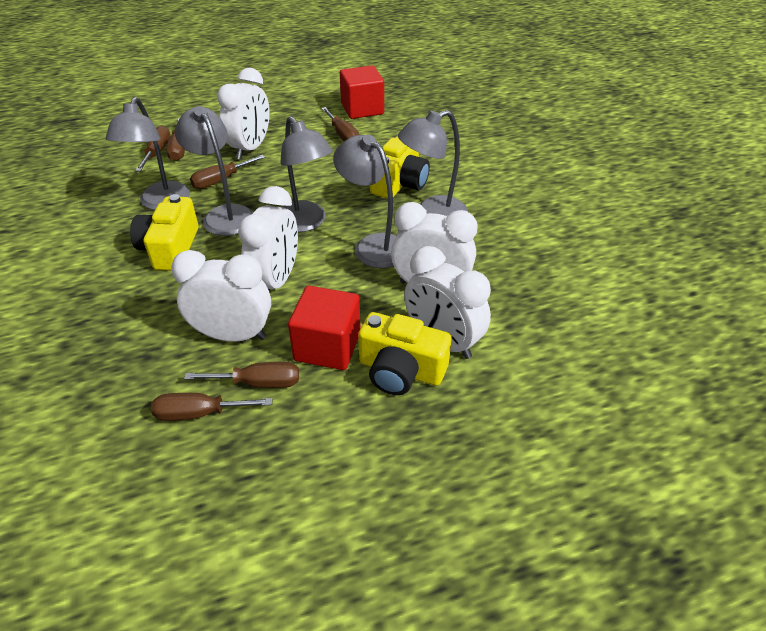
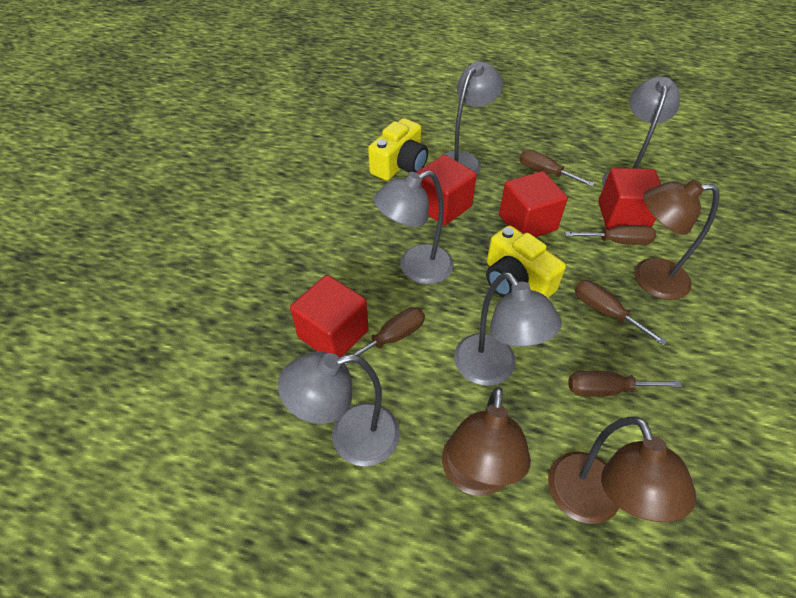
brown lamp: none = 0 -> [442,387,531,496] [548,417,696,524] [634,180,720,300] = 3
brown screwdriver: [135,126,170,172] [151,393,273,421] [166,118,185,161] [184,362,299,388] [190,155,265,189] [321,107,359,141] = 6 -> [345,307,425,365] [519,150,595,187] [565,225,656,245] [568,371,682,397] [575,280,667,346] = 5
red cube: [288,286,361,370] [340,65,384,119] = 2 -> [290,275,369,358] [416,155,477,226] [499,171,568,237] [598,168,661,229] = 4
white clock: [171,250,271,342] [217,68,270,159] [238,186,298,292] [391,202,478,284] [404,246,491,359] = 5 -> none = 0
yellow camera: [130,194,198,271] [358,312,452,395] [370,136,430,199] = 3 -> [368,118,428,181] [486,225,566,298] = 2

